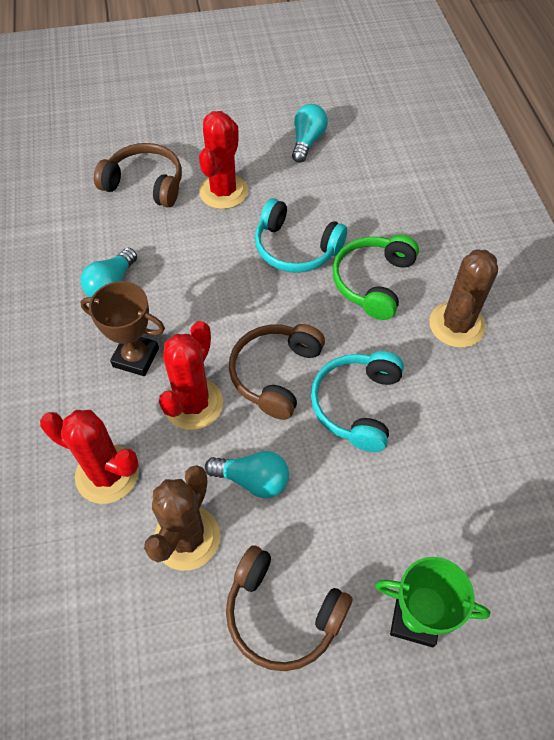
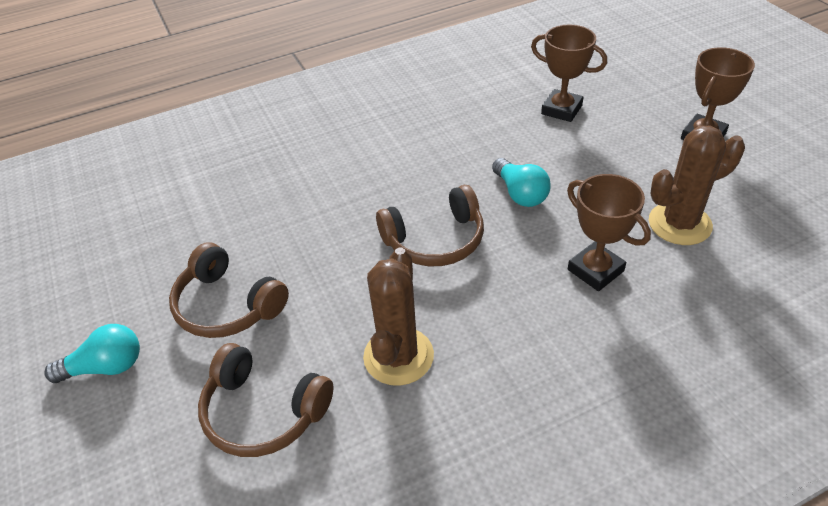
brown trophy: [80,281,165,376] = 1 -> [531,25,607,122] [567,174,651,291] [681,47,755,140] = 3
green headphones: [332,235,419,320] = 1 -> none = 0
green trophy: [375,557,490,647] = 1 -> none = 0
red cactus: [40,410,139,504] [159,321,223,430] [199,111,248,209] = 3 -> none = 0
turquoise headphones: [255,198,347,273] [311,351,404,452] = 2 -> none = 0
turquoise light bulb: [81,248,137,297] [205,451,289,498] [292,104,328,163] = 3 -> [45,324,140,383] [492,158,551,207] = 2

